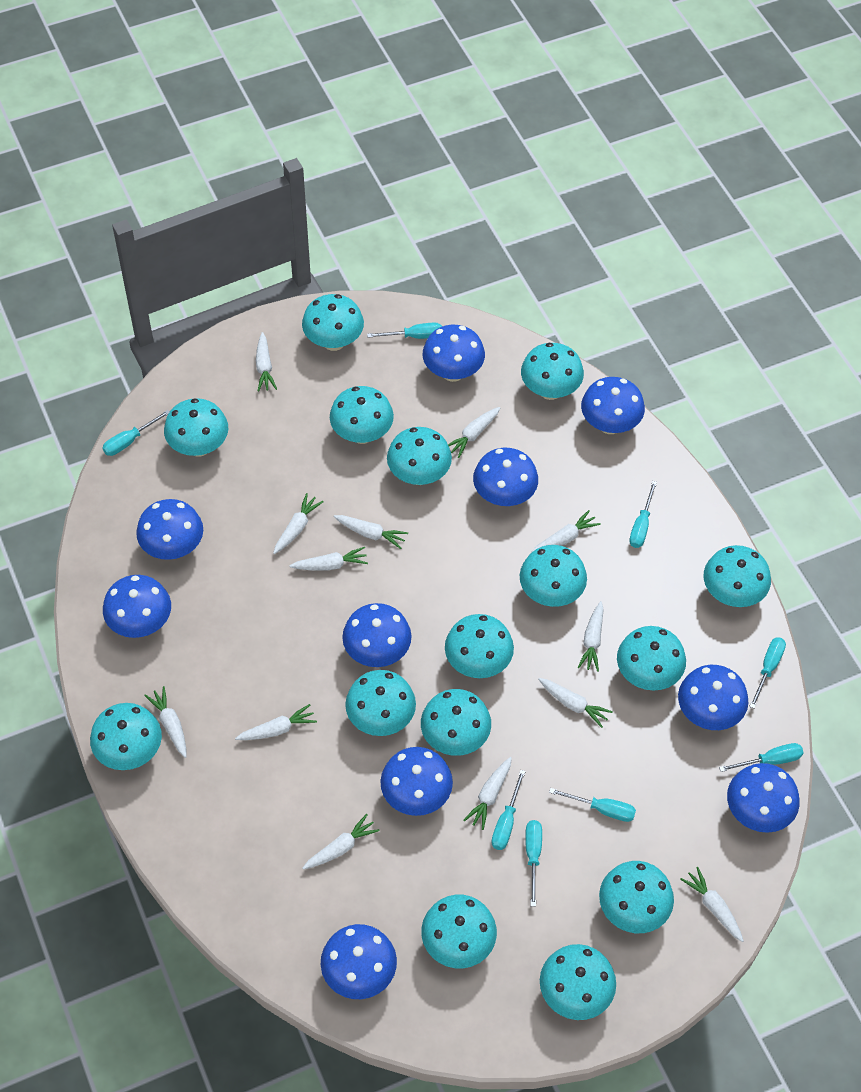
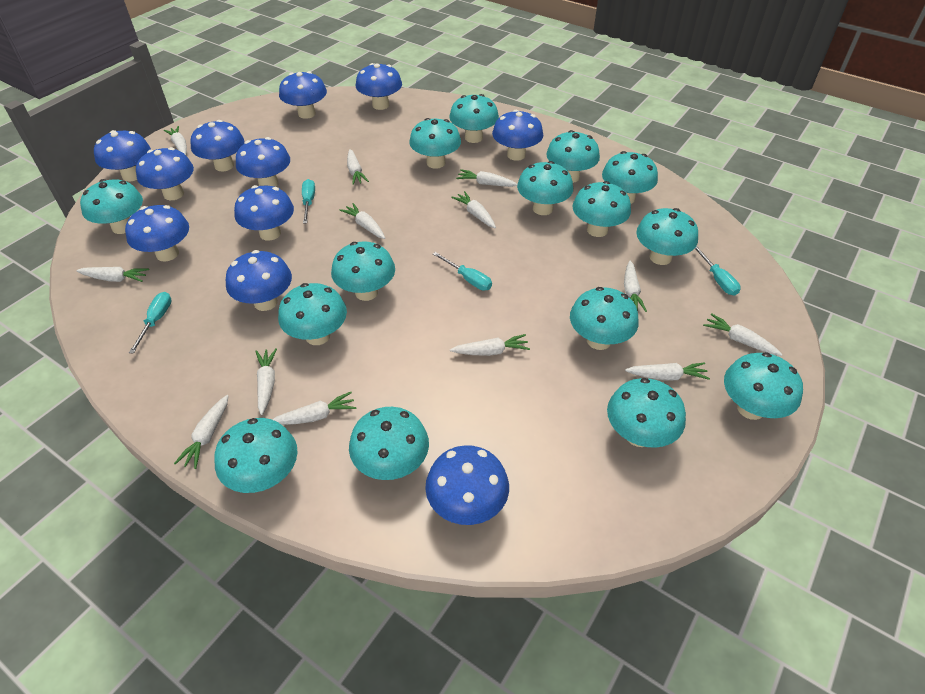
blue mushroom: [103,575,171,638] [136,499,203,560] [321,924,397,999] [342,603,411,667] [381,747,453,816] [423,325,485,382] [473,448,538,506] [581,377,645,434] [678,665,748,730] [727,763,800,833] = 10 -> [94,130,151,181] [125,205,189,261] [136,147,194,200] [190,120,244,171] [226,250,292,311] [234,185,294,241] [236,137,290,187] [279,71,327,119] [356,63,402,110] [425,445,509,525] [492,110,543,161] = 11
turquoise screwdriver: [102,410,170,456] [367,323,442,339] [492,770,526,850] [525,820,542,907] [549,788,636,822] [629,481,657,548] [719,743,803,772] [749,637,786,709] = 8 -> [129,292,172,354] [302,179,315,224] [433,252,492,291] [695,246,741,296] = 4

